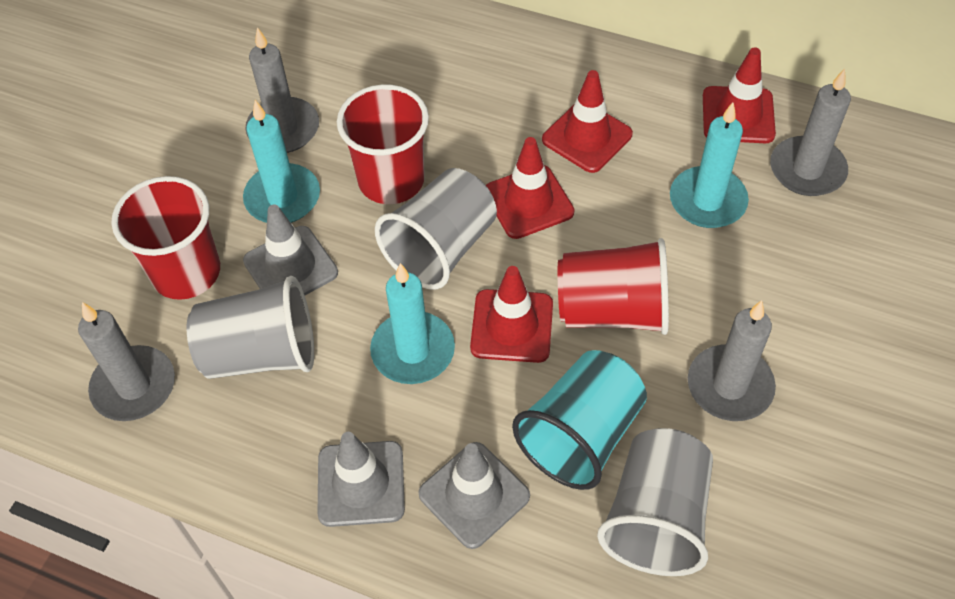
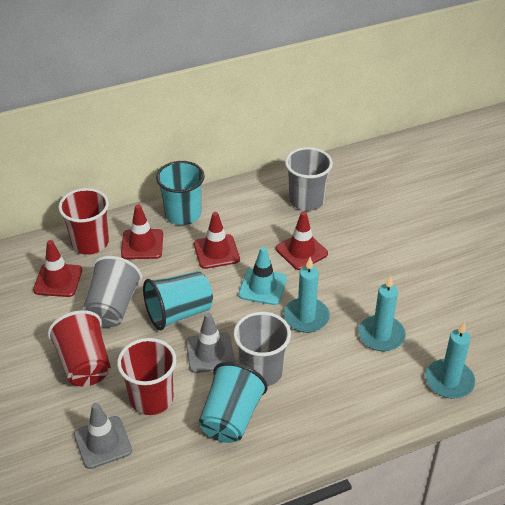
grey candle: [78,302,175,421] [246,27,319,153] [688,300,776,421] [770,69,851,196] = 4 -> none = 0
grey traffic cone: [243,205,338,295] [318,432,405,527] [418,442,530,549] = 3 -> [74,403,132,469] [186,313,235,373] = 2
turquoise cup: [512,350,647,490] = 1 -> [143,271,213,330] [156,161,205,225] [199,362,268,443] = 3
turquoise traffic cone: none = 0 -> [238,247,287,305] = 1

